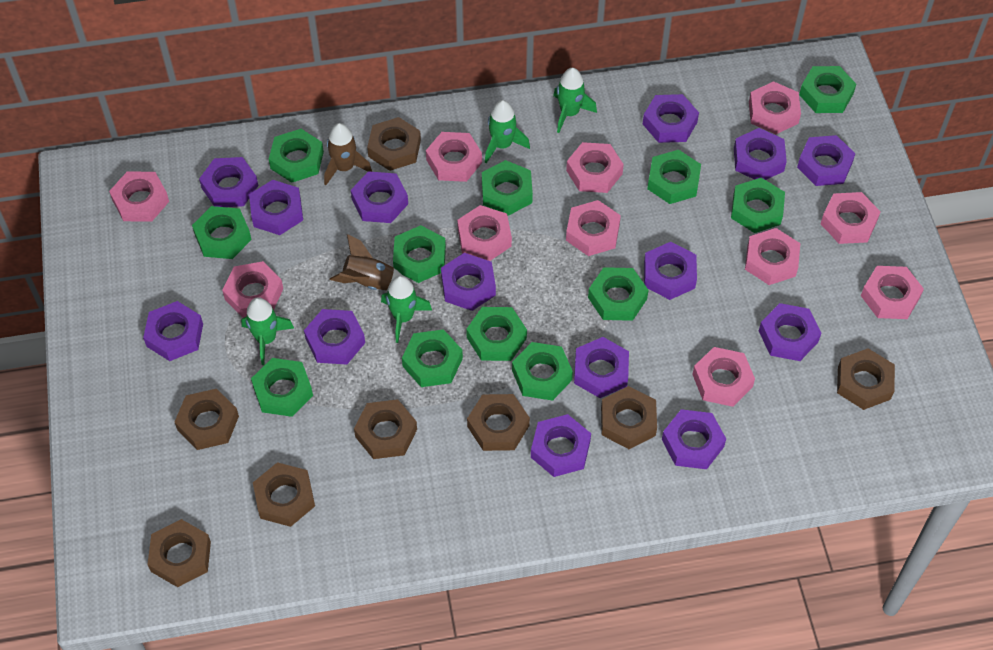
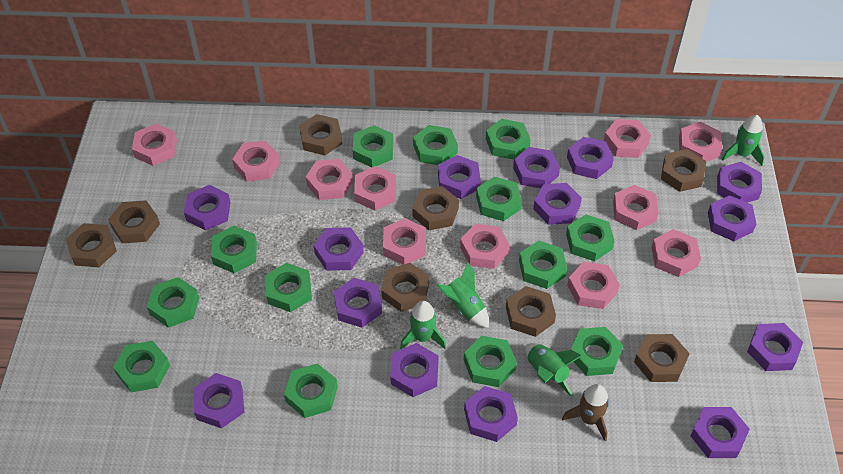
brown rocket: [324,123,372,185] [330,234,403,290] = 2 -> [562,384,609,441] = 1
green nut: [192,206,252,259] [251,358,313,417] [269,129,324,183] [393,225,446,283] [402,329,463,387] [466,307,527,361] [482,160,533,216] [512,342,573,401] [588,267,649,321] [647,150,701,204] [731,178,785,233] [799,66,856,113] = 12 -> [113,341,170,392] [147,277,199,328] [211,226,257,273] [265,263,312,312] [284,363,338,418] [353,125,394,167] [413,125,458,165] [464,336,517,387] [476,177,522,221] [486,119,531,160] [519,241,567,289] [566,214,615,261] [571,327,623,376] = 13

